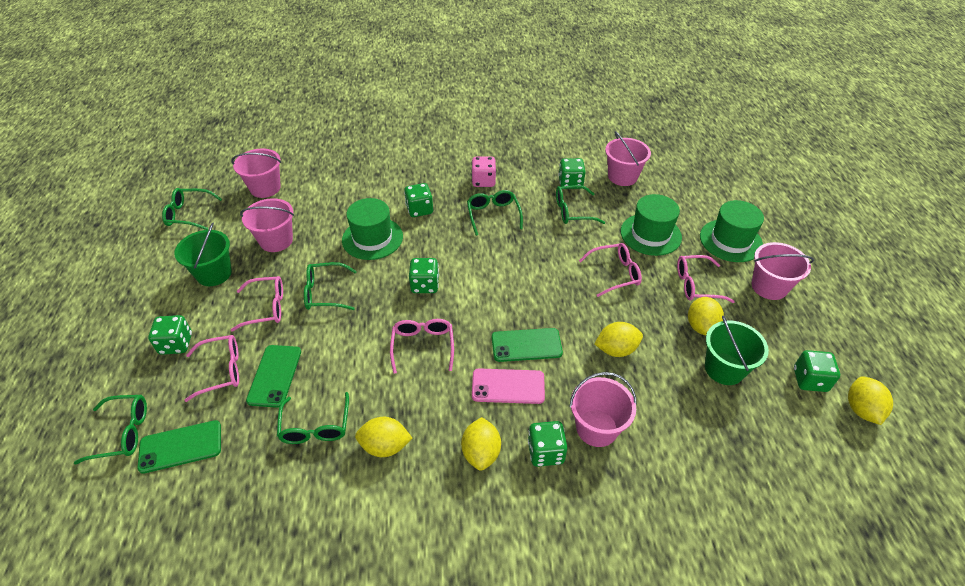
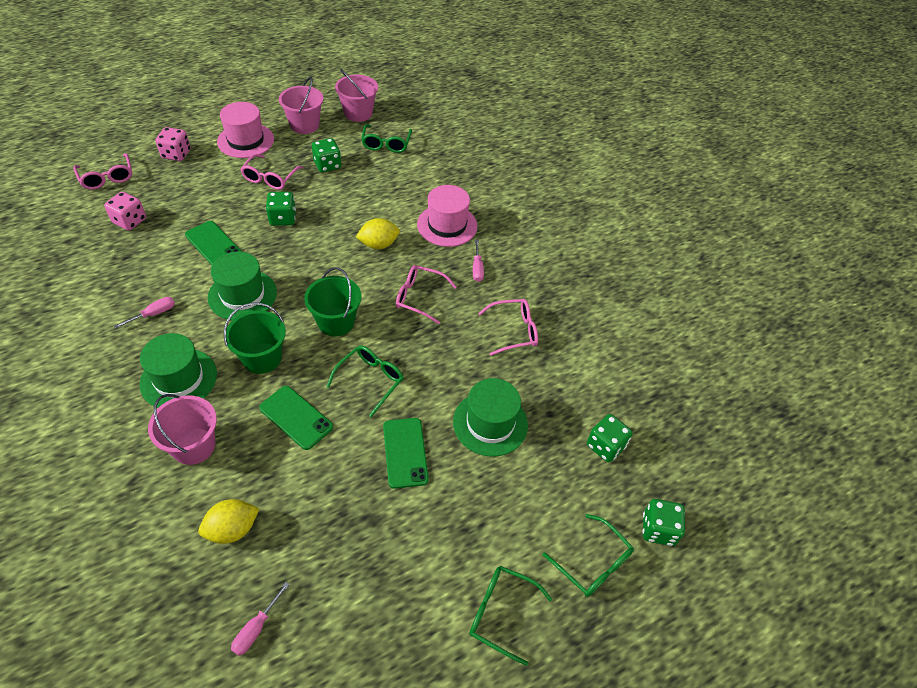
green dice: [148,315,192,355] [404,183,433,217] [409,258,439,293] [528,421,568,467] [558,158,586,189] [794,350,840,392] = 6 -> [266,192,296,226] [312,138,341,172] [587,414,633,462] [642,499,685,546] = 4
green glasses: [74,395,147,465] [162,188,222,230] [277,392,349,444] [304,262,357,310] [467,190,523,236] [556,185,605,224] = 6 -> [326,346,404,417] [361,124,412,153] [469,566,552,666] [543,514,634,597] = 4
pink bucket: [232,149,281,198] [240,198,294,252] [569,372,637,447] [605,131,651,186] [752,242,814,300] = 5 -> [148,394,217,465] [279,77,323,134] [335,69,378,122] = 3
pink dice: [471,157,496,187] = 1 -> [104,192,146,230] [155,127,190,161] = 2
pink glasses: [184,335,239,402] [231,276,283,332] [390,319,454,374] [579,243,642,297] [677,255,735,303] = 5 -> [73,153,132,190] [240,154,303,190] [396,265,457,324] [478,299,538,356] = 4
pink hat: none = 0 -> [217,102,274,158] [417,185,477,247] = 2
pink phone: [472,369,545,404] = 1 -> none = 0
pink screwdriver: none = 0 -> [114,297,175,328] [231,582,290,656] [473,240,484,282] = 3
yellow lemon: [355,417,412,457] [461,417,501,470] [594,322,643,357] [688,297,724,335] [848,376,893,425] = 5 -> [198,499,259,544] [356,218,400,249] = 2

